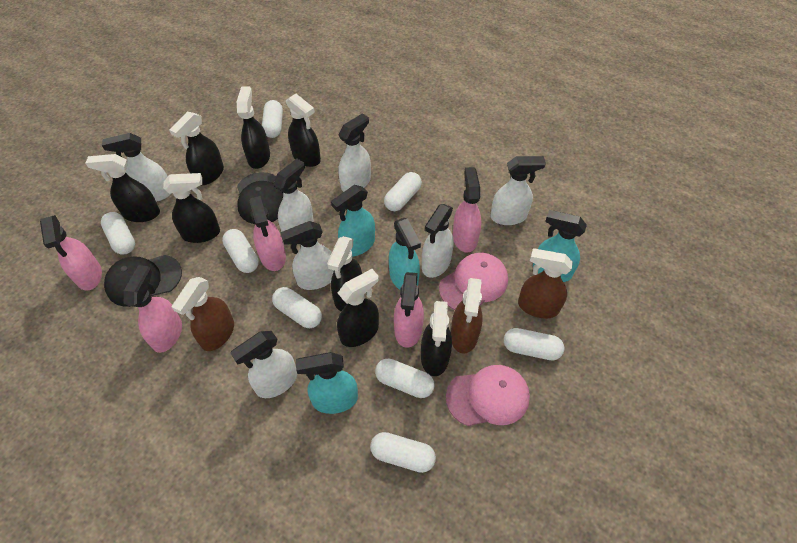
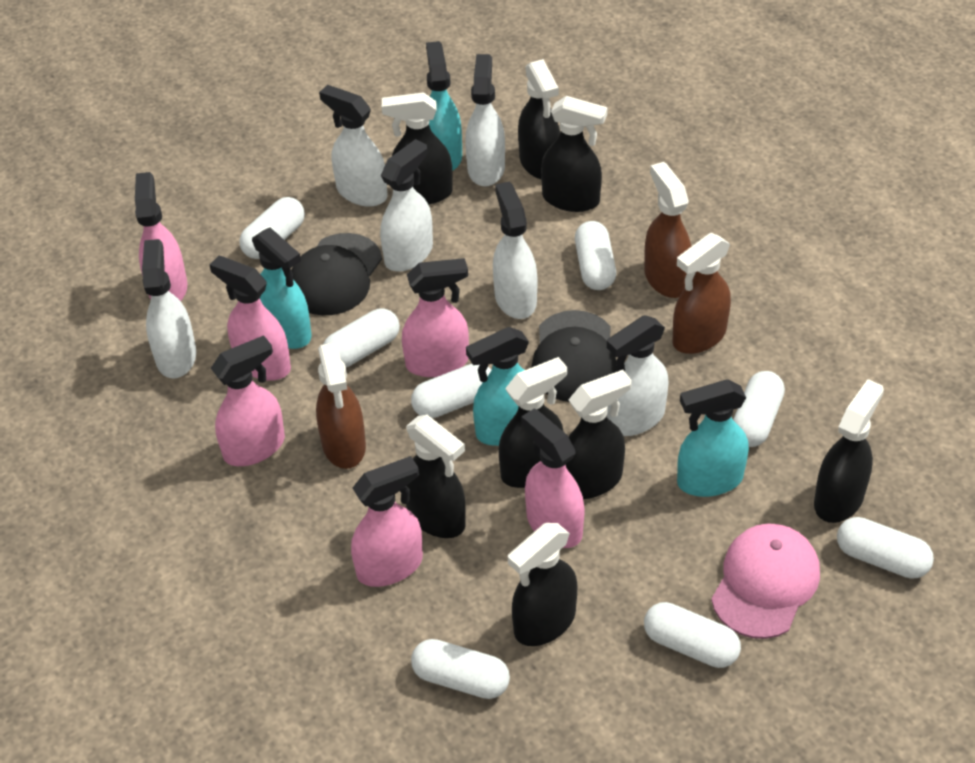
pink cap: [439,253,508,310] [446,365,530,426] = 2 -> [711,523,820,639] = 1
pink spray bottle: [40,215,102,291] [124,265,182,353] [250,196,286,271] [394,272,424,348] [453,167,481,253] = 5 -> [135,172,187,301] [210,256,291,381] [211,335,285,466] [351,456,423,587] [402,258,469,377] [521,409,585,548] = 6
white spray bottle: [102,133,170,202] [230,331,297,398] [273,159,314,232] [281,221,334,290] [339,113,371,192] [422,204,454,278] [490,156,546,225] = 7 -> [142,239,196,378] [319,85,388,207] [380,139,433,272] [465,54,505,186] [493,182,537,319] [607,315,669,436] = 6

